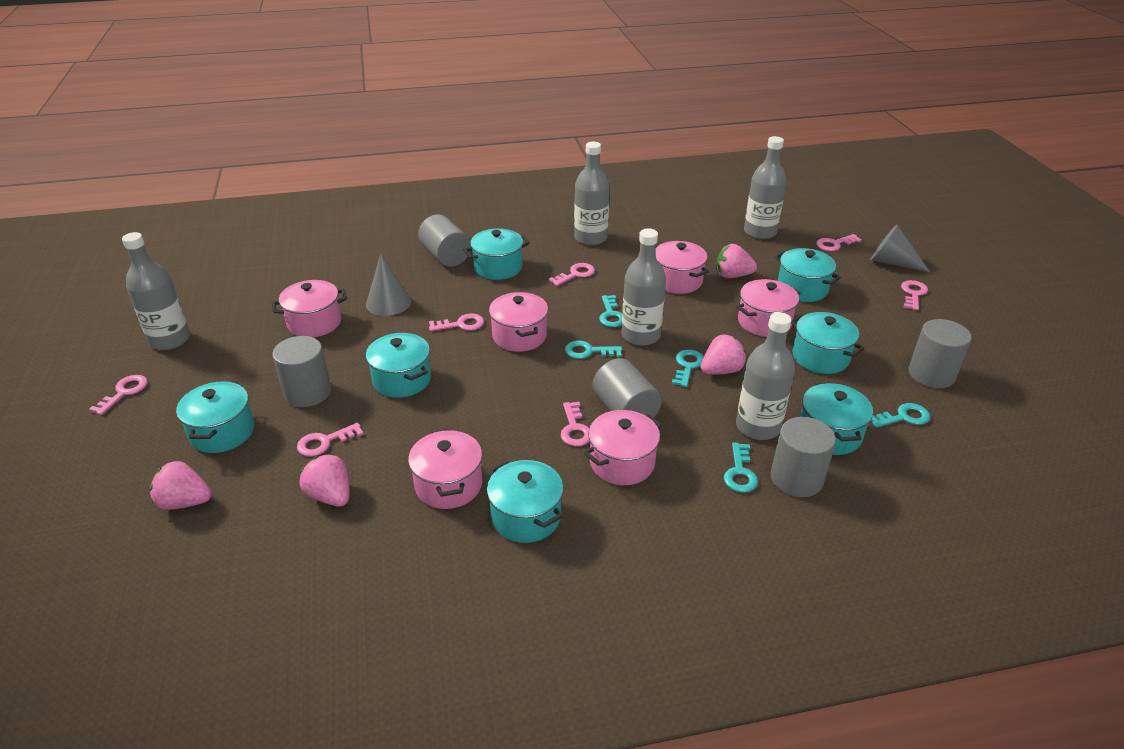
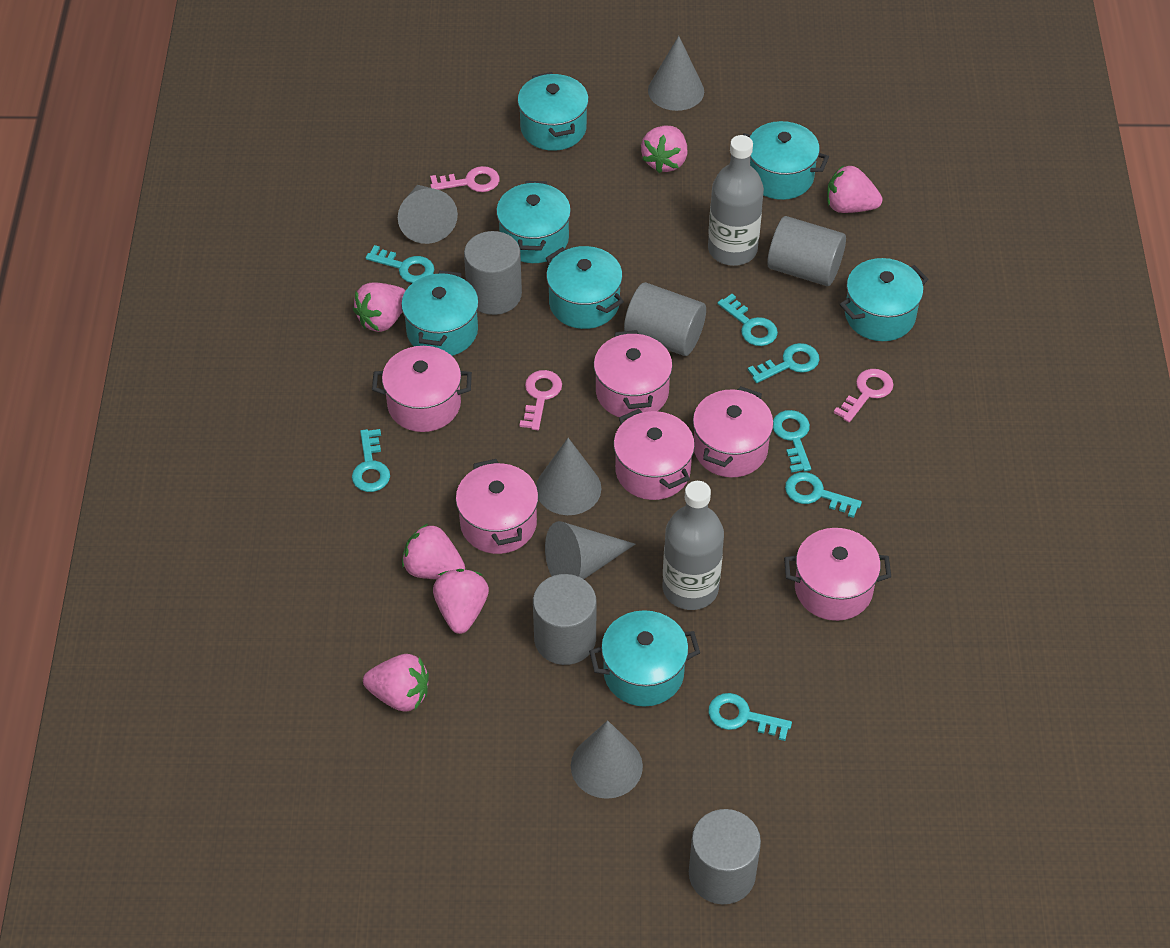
grey bottle: [122,232,190,350] [574,142,610,246] [622,228,666,346] [736,312,795,440] [744,136,787,239] = 5 -> [663,481,724,610] [708,135,764,266] = 2
grey cone: [366,254,411,316] [870,225,930,272] = 2 -> [398,185,458,244] [536,438,601,515] [545,521,635,579] [571,720,643,799] [648,36,704,111] = 5
pink key: [89,375,147,415] [297,423,363,457] [429,314,484,331] [549,263,595,286] [561,402,590,446] [816,234,862,251] [901,280,928,310] = 7 -> [430,166,500,192] [520,370,562,430] [834,369,894,422] = 3
pink strawberry: [150,461,212,510] [299,454,349,506] [700,334,746,375] [716,244,757,278] = 4 -> [353,282,406,332] [363,654,429,712] [402,523,465,579] [433,569,489,634] [641,125,687,173] [827,165,882,213] = 6
turquoise key: [565,341,622,359] [599,295,622,327] [672,349,704,387] [724,443,758,493] [871,403,930,428] = 5 -> [352,429,390,492] [366,245,434,283] [708,693,792,741] [717,294,778,346] [748,343,819,383] [773,410,811,473] [785,472,862,518] = 7

